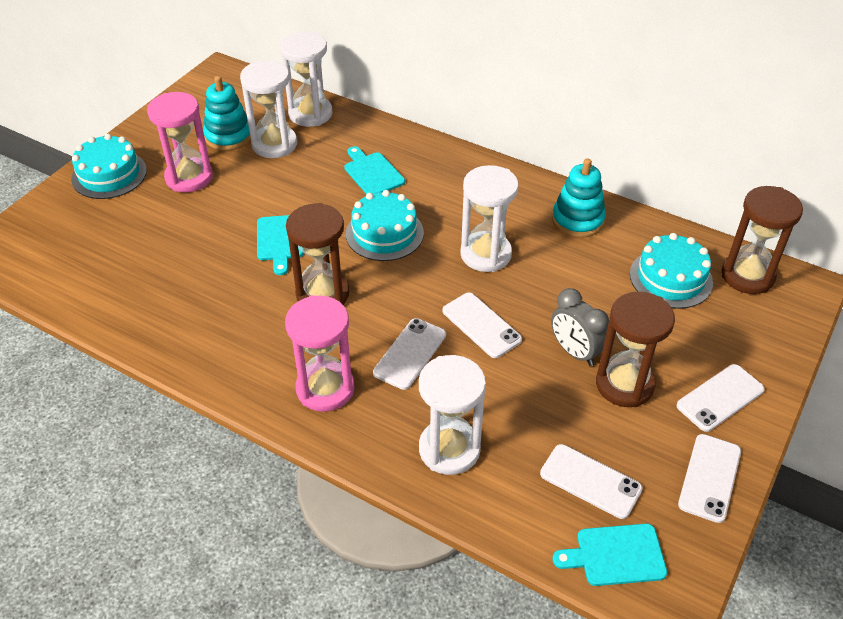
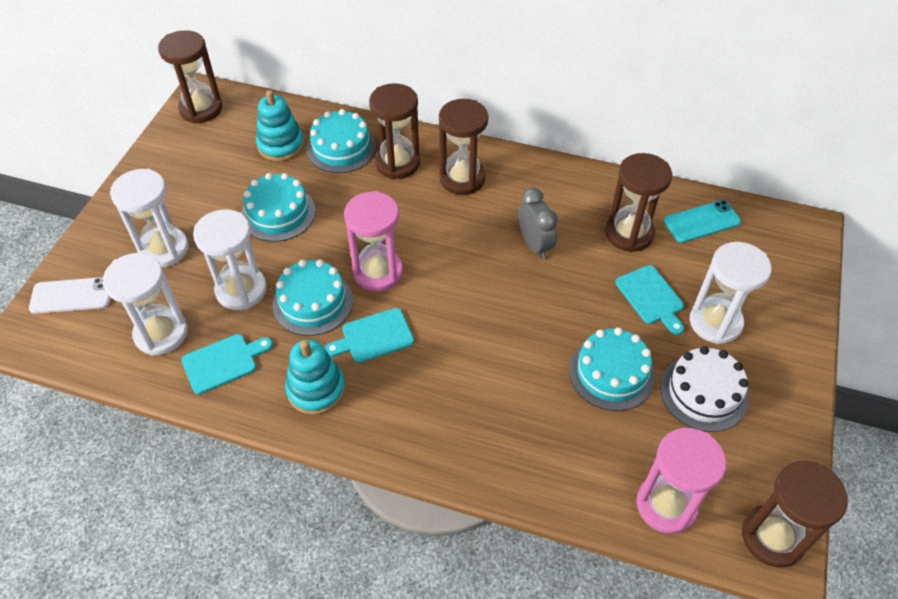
brown hourglass: [286,203,349,305] [596,291,675,407] [721,186,803,294] = 3 -> [158,30,223,123] [369,83,420,179] [439,99,488,195] [605,153,672,252] [742,461,848,567] = 5
turquoise cake: [71,134,147,199] [346,190,424,261] [630,233,713,309] = 3 -> [242,173,316,242] [273,259,353,336] [307,109,376,173] [569,327,655,411] = 4
turquoise phone: none = 0 -> [664,200,741,243] = 1
white cake: none = 0 -> [660,346,748,432] = 1
white phone: [373,318,446,390] [442,292,522,358] [540,444,643,519] [677,364,765,432] [678,434,741,523] = 5 -> [29,277,111,314] = 1

